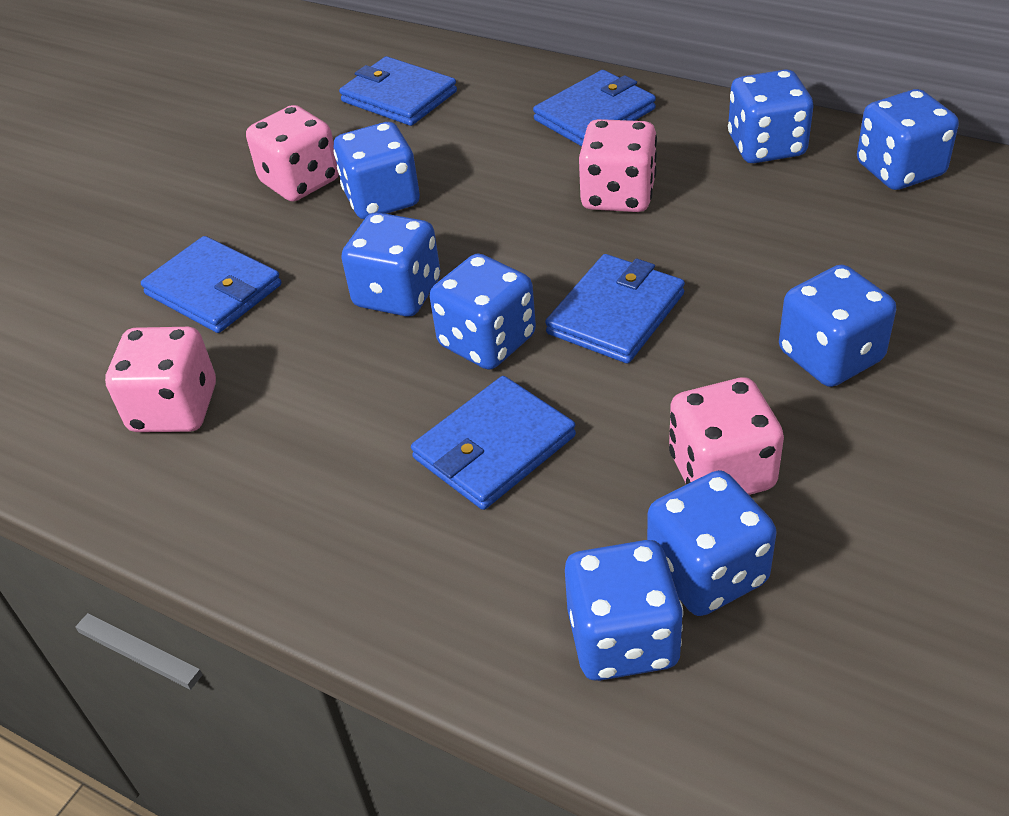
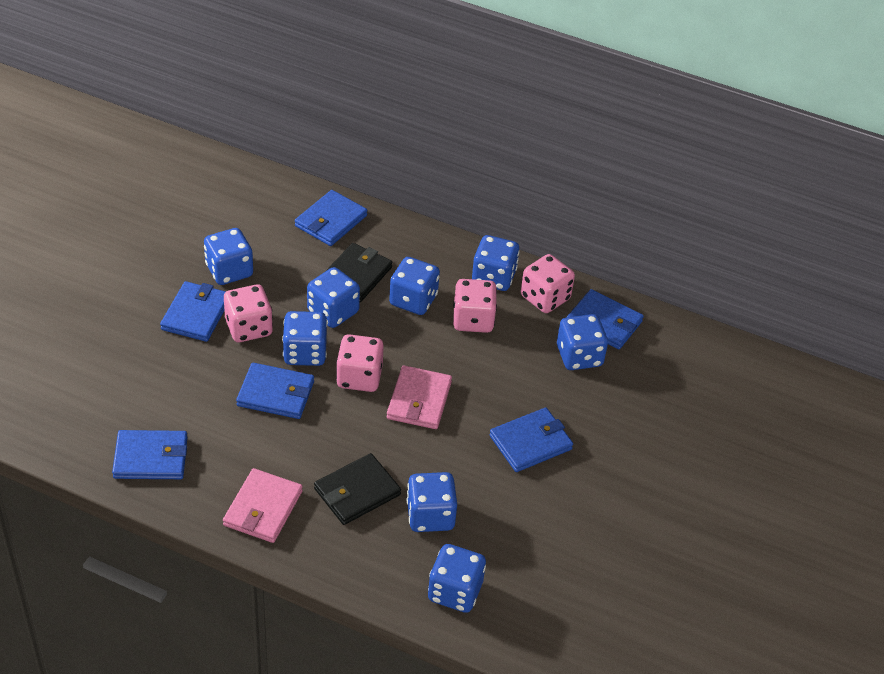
black wallet: none = 0 -> [314,453,401,525] [325,243,393,302] = 2
blue wallet: [141,236,282,333] [339,56,457,126] [411,376,576,510] [533,70,656,146] [545,254,685,363] = 5 -> [112,430,188,479] [160,281,226,342] [236,363,314,419] [295,190,367,246] [490,408,573,472] [567,289,644,349] = 6
pink wallet: none = 0 -> [223,468,303,543] [387,365,452,429] = 2

